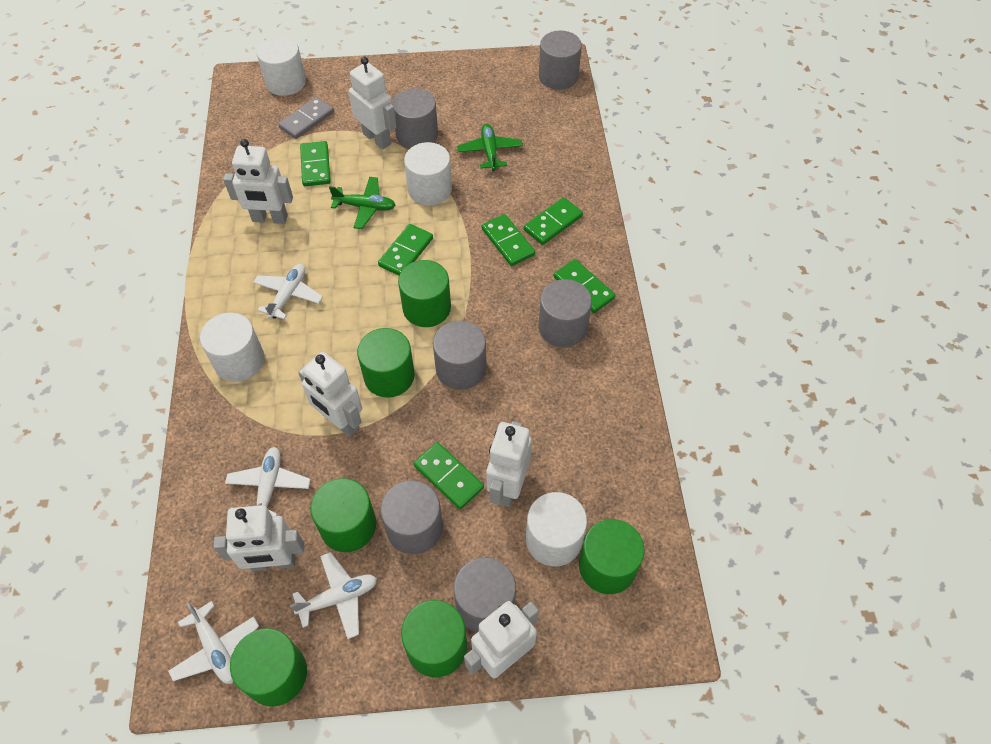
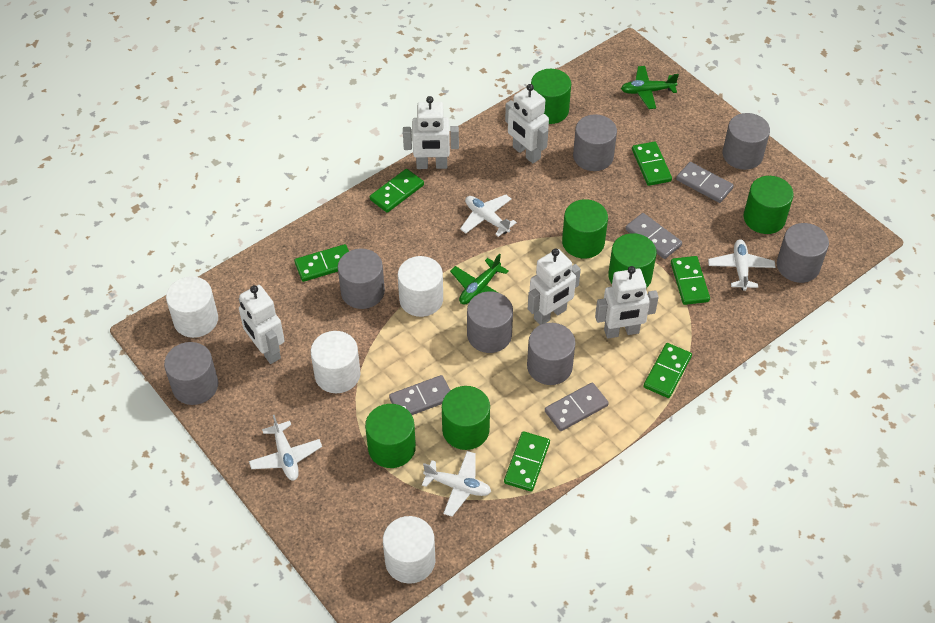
grey cylinder: [381,480,443,554] [392,88,438,149] [433,320,486,390] [454,558,516,633] [538,279,592,347] [539,31,582,90] = 6 -> [164,342,218,405] [338,248,385,309] [467,291,513,353] [527,323,576,385] [573,114,617,171] [723,113,770,170] [777,223,829,283] = 7
grey domino: [278,97,334,139] = 1 -> [389,375,451,415] [545,382,609,431] [625,213,682,259] [676,162,734,203] = 4
white robot: [213,505,304,571] [223,139,293,224] [298,352,362,437] [349,57,397,150] [464,601,539,678] [486,421,532,507] = 6 -> [239,285,285,364] [403,96,459,169] [505,84,549,163] [528,248,581,325] [595,266,659,338] = 5

